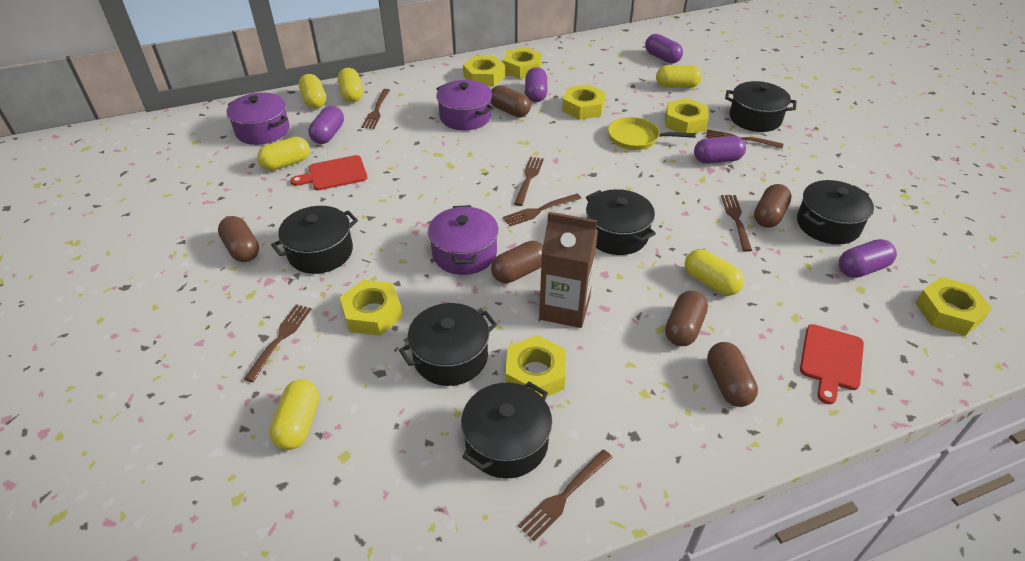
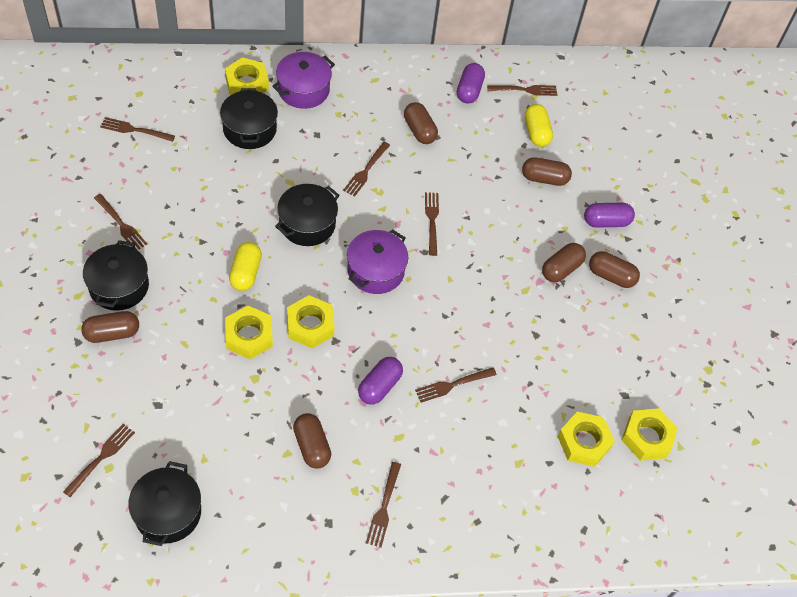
black pot: [271,206,358,274] [399,303,497,386] [461,381,552,479] [586,189,656,255] [725,81,796,132] [797,180,874,244] = 6 -> [83,240,149,311] [128,461,201,546] [220,88,278,149] [275,184,340,246] = 4
brown carton: [539,212,598,328] = 1 -> none = 0
brown fork: [244,304,311,382] [362,89,390,129] [503,193,582,226] [514,157,544,206] [518,450,613,541] [706,129,783,148] [721,195,752,252] = 7 -> [63,424,135,497] [94,194,147,250] [100,117,175,142] [343,142,390,197] [366,462,401,547] [415,368,497,403] [425,192,439,256] [487,85,557,96] = 8
purple capsule: [308,106,344,144] [525,67,547,102] [645,34,683,64] [694,136,746,164] [839,239,897,278] = 5 -> [358,357,403,404] [457,63,485,104] [584,203,635,228] = 3
purple pot: [227,92,289,145] [428,205,498,275] [436,80,494,130] = 3 -> [272,52,335,109] [347,229,408,294] = 2
red cutting board: [290,155,367,190] [800,324,864,404] = 2 -> none = 0
yellow capsule: [257,137,310,171] [269,379,319,450] [299,74,326,109] [338,68,363,102] [656,65,702,88] [685,249,744,296] = 6 -> [229,242,262,291] [525,104,553,147] = 2
yellow nut: [340,280,403,336] [463,56,505,86] [503,47,542,79] [505,335,566,397] [562,84,606,120] [665,98,709,133] [916,277,992,336] = 7 -> [225,57,269,95] [225,306,273,359] [287,295,335,348] [557,412,615,467] [622,408,678,461] = 5
yellow pan: [608,117,696,150] = 1 -> none = 0

